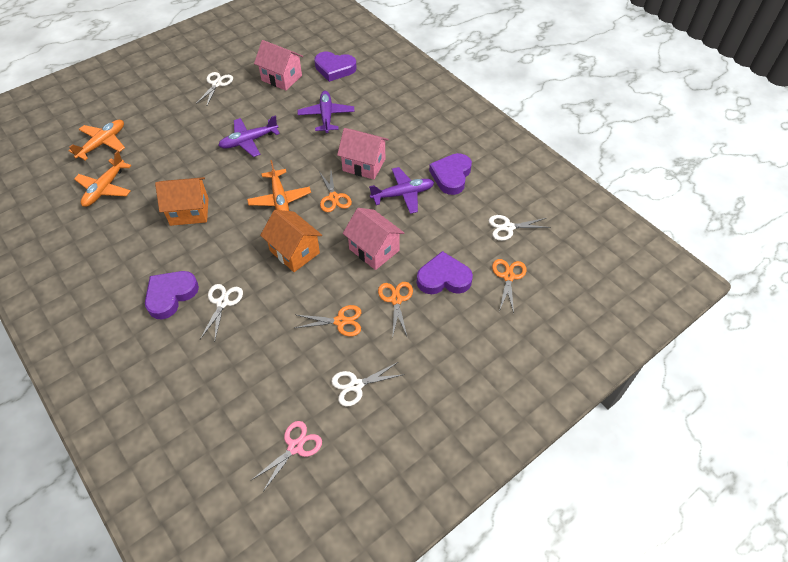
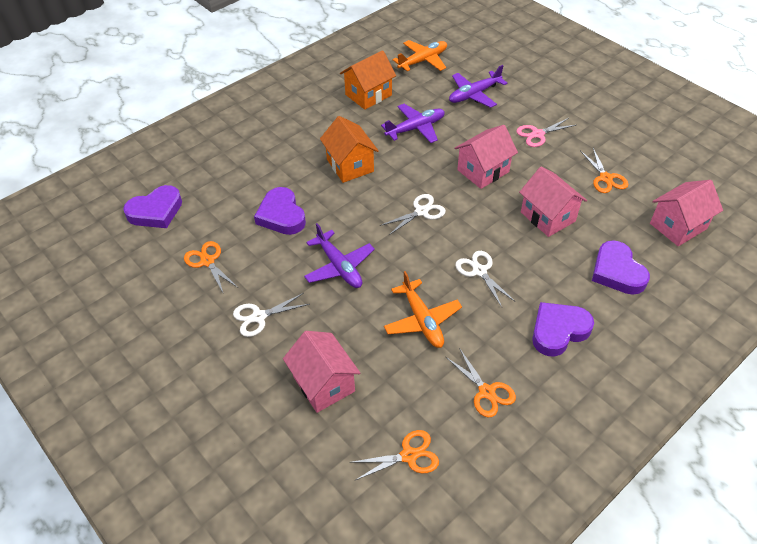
orange plane: [68,120,125,160] [74,151,132,207] [247,160,311,211] = 3 -> [384,271,462,348] [393,40,447,71] = 2
pink house: [254,40,303,91] [337,128,389,180] [343,208,404,270] = 3 -> [283,331,360,413] [454,125,518,189] [519,166,587,237] [650,180,723,246] = 4
white scissors: [196,72,233,107] [200,284,243,340] [331,362,405,406] [488,215,551,241] = 4 -> [233,293,309,337] [380,194,446,235] [455,251,516,307] = 3

